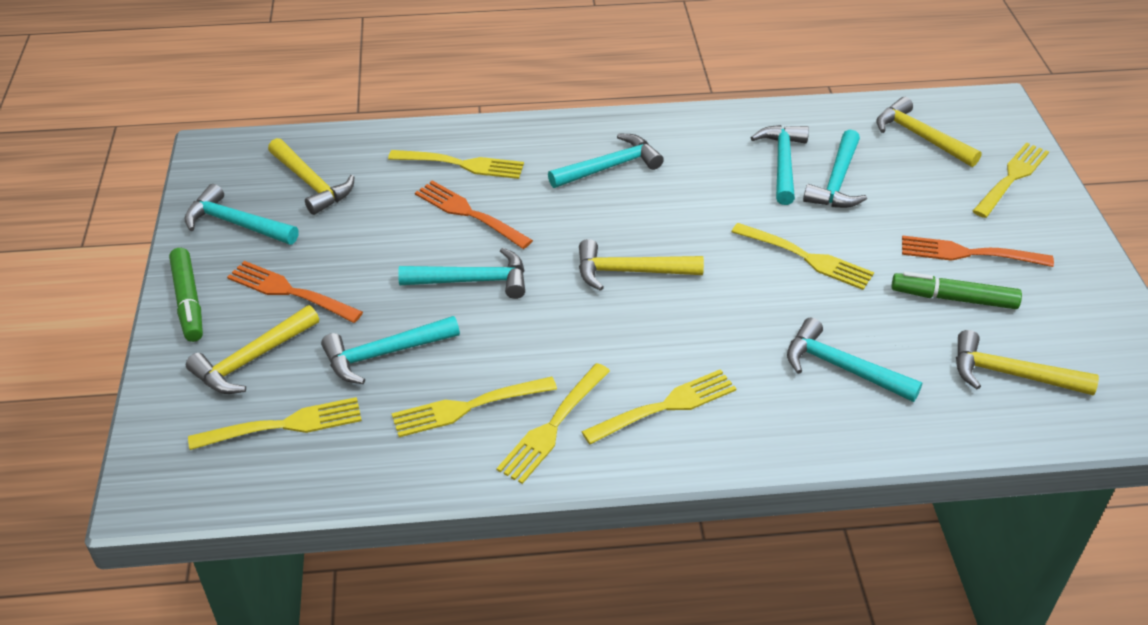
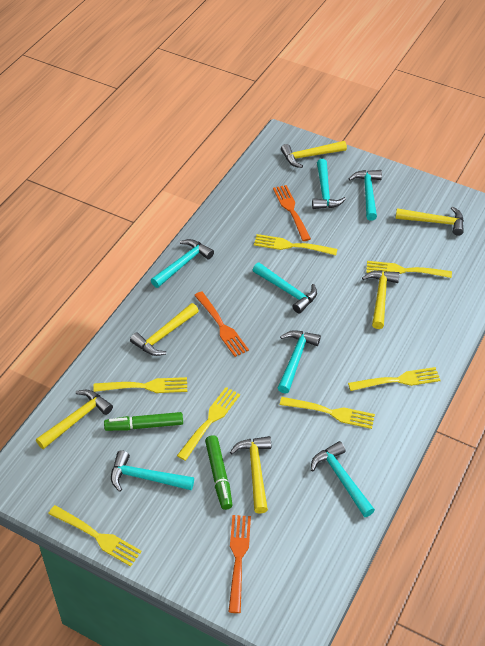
yellow hammer: [186,305,319,394] [268,138,354,215] [579,239,704,291] [876,97,982,167] [956,330,1099,396] = 5 -> [36,390,113,449] [130,303,199,356] [230,436,271,514] [281,141,347,168] [362,271,400,329] [395,207,464,236] = 6

